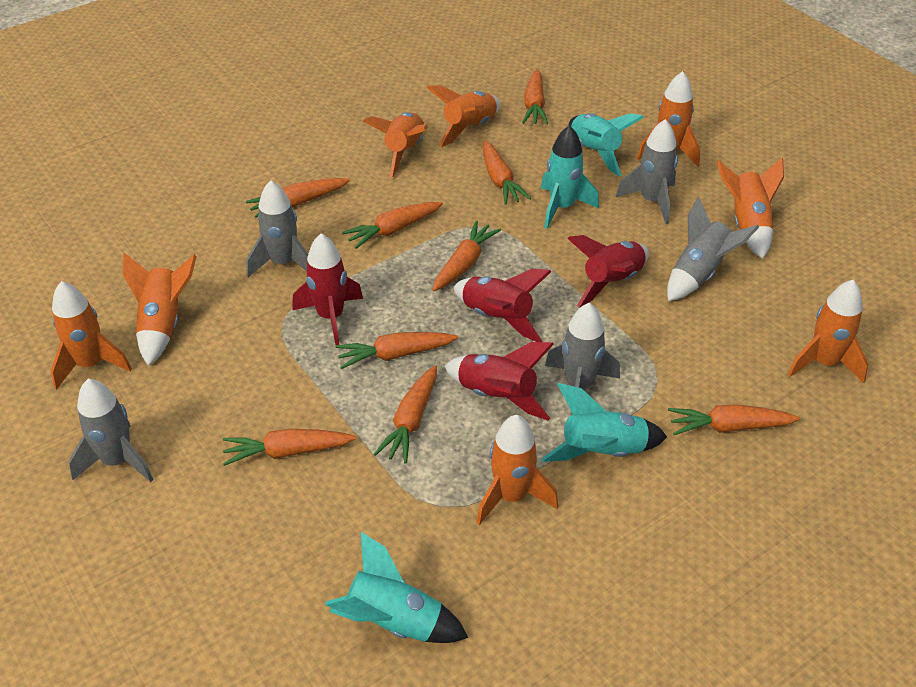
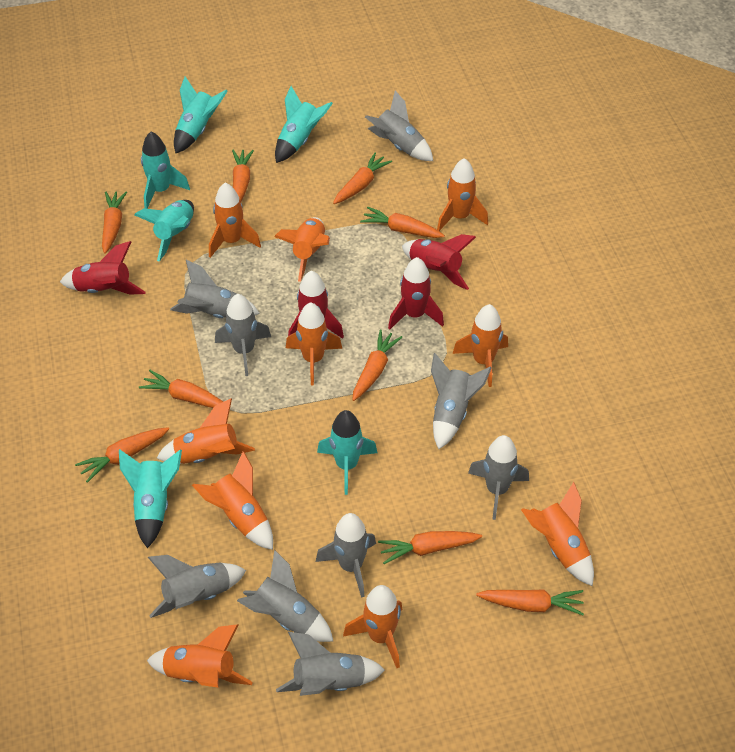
grey rocket: [69,379,154,482] [246,181,308,277] [545,303,620,415] [616,119,678,224] [667,197,759,301] = 5 -> [148,555,246,618] [170,260,260,318] [215,294,271,376] [237,550,333,642] [276,632,385,696] [316,513,376,598] [365,91,433,161] [431,353,492,449] [468,435,529,520] = 9
orange rocket: [51,281,132,390] [123,253,197,366] [363,112,428,178] [426,85,501,147] [476,415,558,525] [637,71,700,167] [717,158,784,259] [788,279,868,383] = 8 -> [147,624,253,688] [157,398,255,464] [192,451,273,550] [209,183,261,258] [274,217,330,282] [286,302,342,385] [343,585,402,668] [437,158,488,231] [452,304,508,387] [521,482,594,586] = 10
turquoise rocket: [325,532,468,643] [541,125,599,229] [542,383,667,462] [569,113,644,176] = 4 -> [119,449,182,548] [134,200,194,262] [141,132,190,209] [174,77,227,153] [275,86,333,163] [317,410,377,495] = 6

